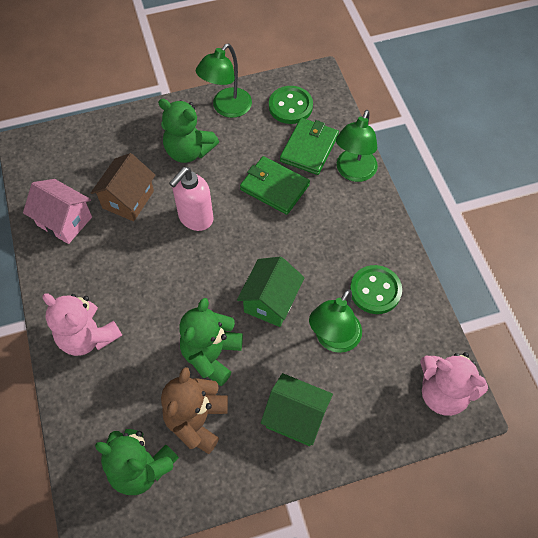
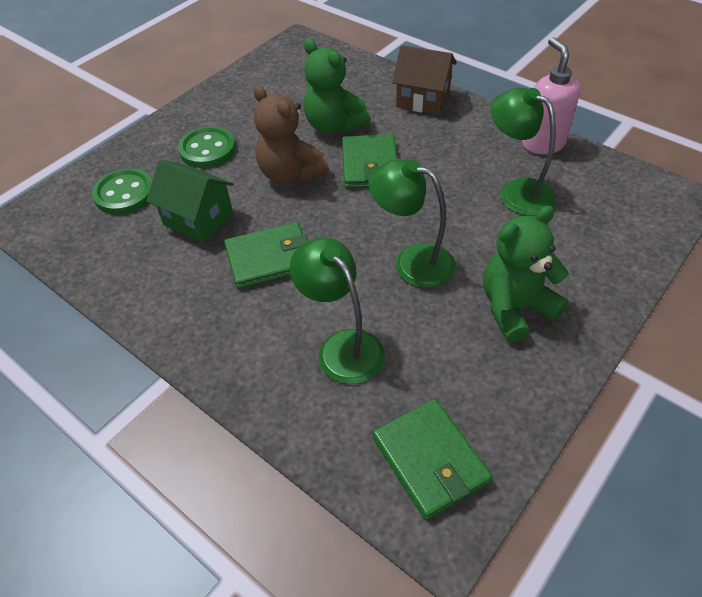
green house: [237,256,305,327] [261,373,333,446] = 2 -> [147,159,233,243] = 1
green teddy bear: [95,429,179,495] [158,99,219,163] [179,298,243,386] = 3 -> [304,39,371,134] [483,205,569,343] = 2
green wallet: [240,156,310,215] [280,118,339,175] = 2 -> [224,222,309,289] [342,134,397,189] [373,399,492,520] = 3
pink house: [23,179,92,244] = 1 -> none = 0
pink teddy bear: [42,294,122,356] [420,352,488,416] = 2 -> none = 0

